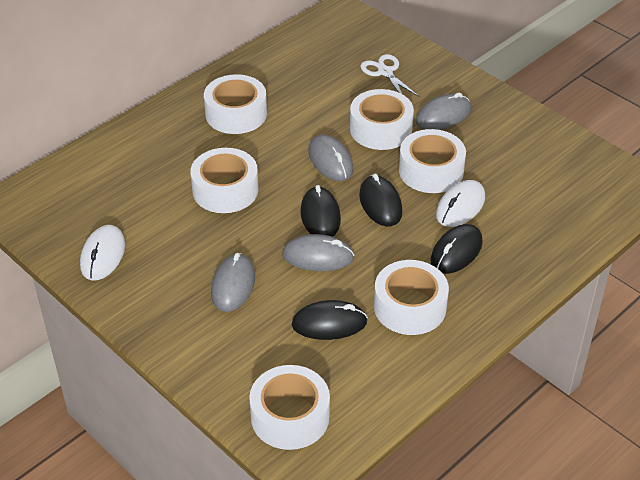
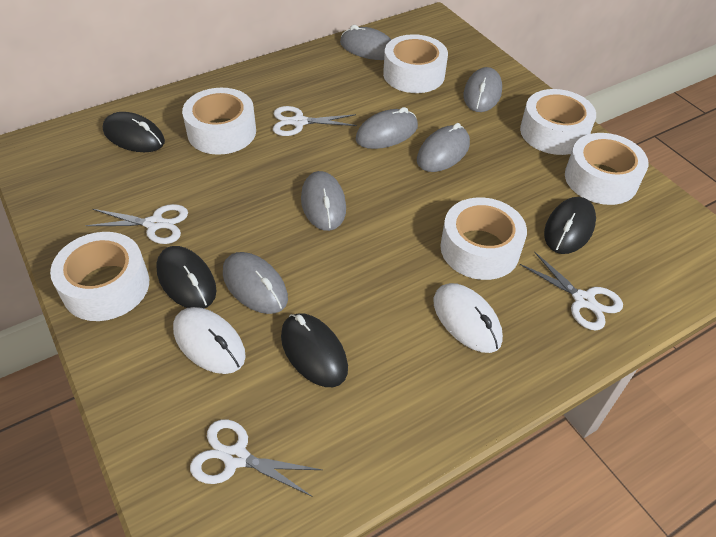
grey mouse: [211,253,255,312] [282,234,354,271] [308,135,353,181] [416,92,471,130] = 4 -> [223,252,288,314] [301,171,346,231] [340,25,391,60] [356,107,418,149] [417,123,470,172] [463,67,502,112] = 6
white scissors: [360,54,420,97] = 1 -> [85,204,188,244] [190,419,322,497] [273,106,357,136] [520,251,623,331] = 4

